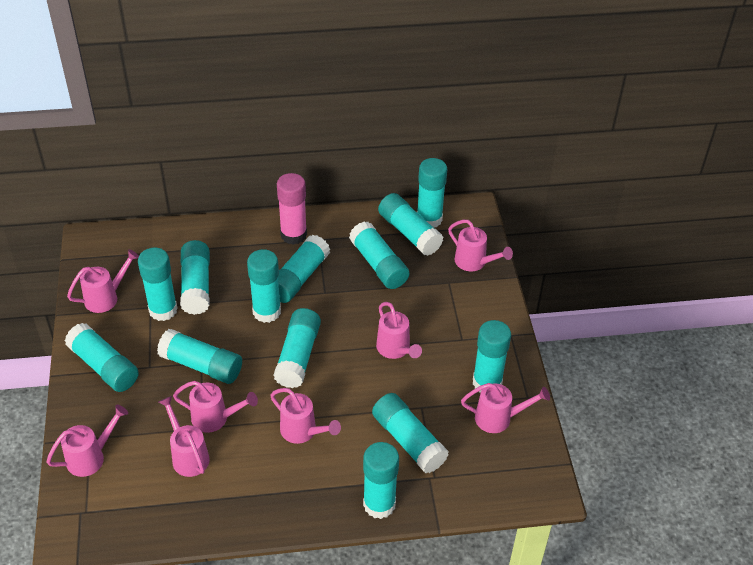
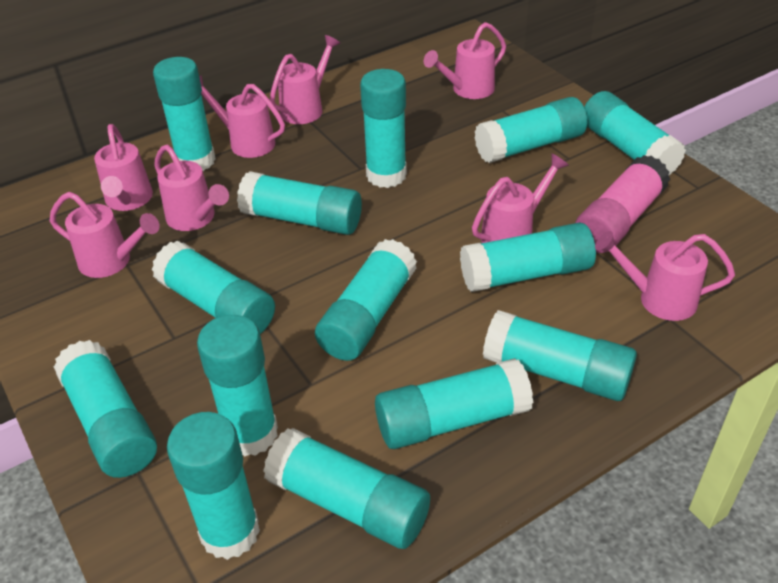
turquoise glue stick: [65,323,139,392] [138,247,178,321] [157,329,242,384] [180,240,210,315] [247,249,281,323] [273,308,321,388] [278,235,330,303] [349,222,409,289] [363,442,399,519] [372,393,449,473] [378,193,443,256] [417,158,447,228] [473,320,511,393] = 13 -> [54,340,157,478] [152,241,275,334] [153,57,216,171] [167,412,260,560] [197,315,278,456] [237,171,362,235] [263,428,430,549] [315,239,417,361] [360,69,407,188] [375,358,534,449] [460,222,596,292] [475,97,587,163] [483,310,637,401] [584,91,686,175] = 14

